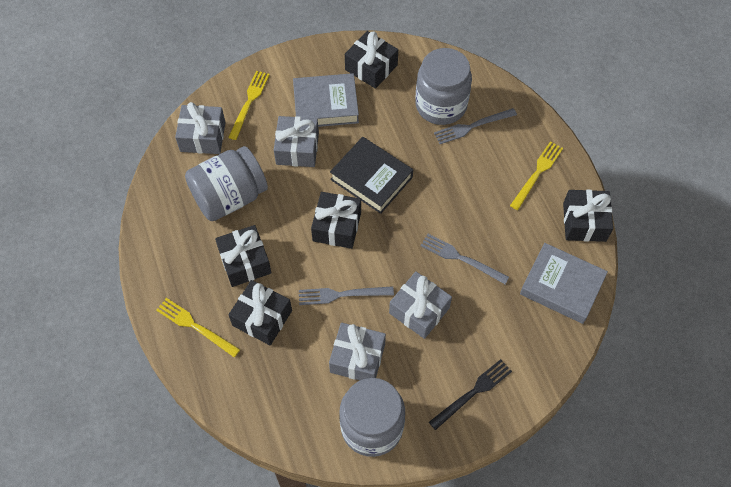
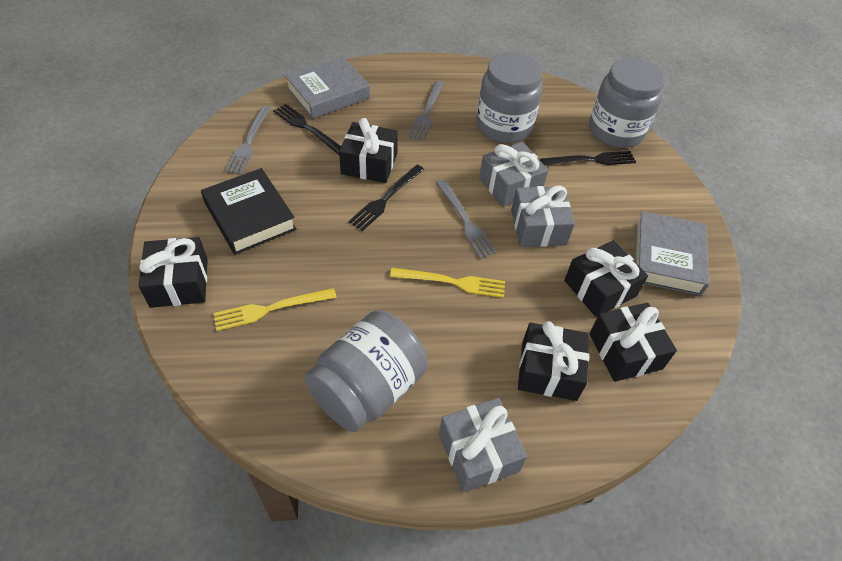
black fork: [429,359,512,430] = 1 -> [273,104,341,155] [348,165,424,231] [540,151,636,166] = 3
grey gift: [175,102,226,154] [274,116,319,167] [329,323,386,380] [389,272,452,339] = 4 -> [439,398,527,492] [479,142,548,207] [511,185,575,247] = 3
yellow fork: [156,298,240,357] [228,71,270,140] [510,141,563,210] = 3 -> [213,288,337,331] [390,268,505,298] = 2

